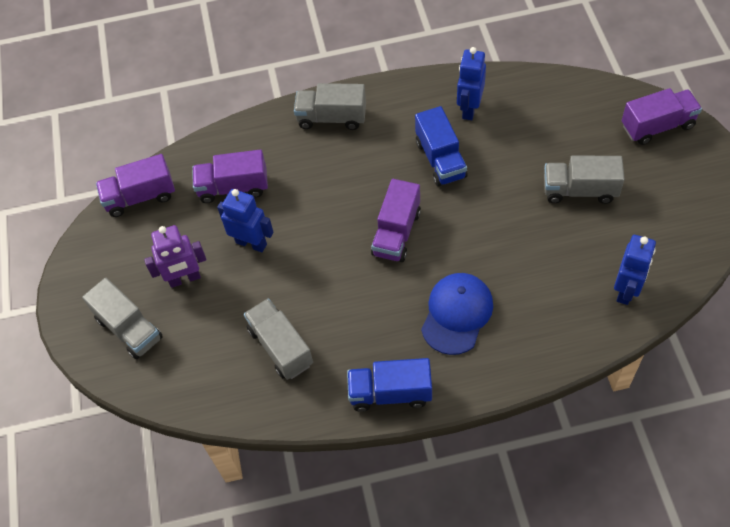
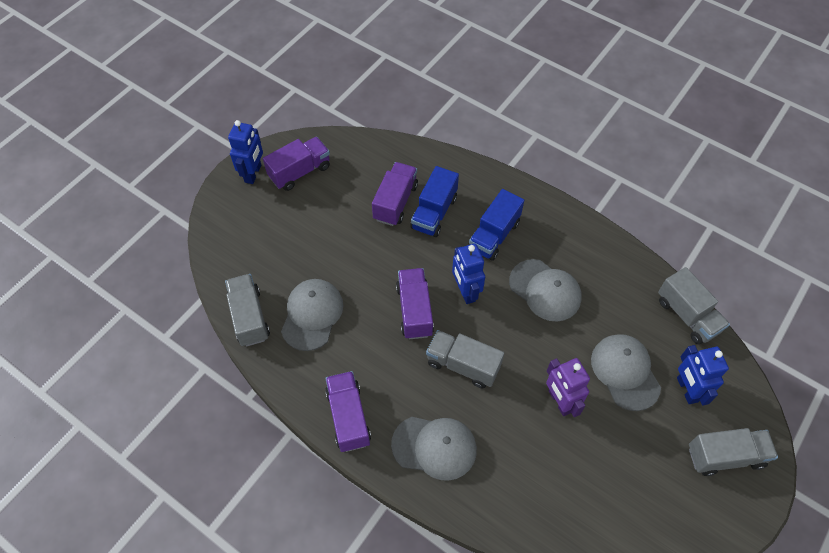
blue cap: [421,273,493,355] = 1 -> none = 0
grey cap: none = 0 -> [281,279,343,351] [391,417,477,481] [509,259,582,321] [591,334,661,411] = 4

